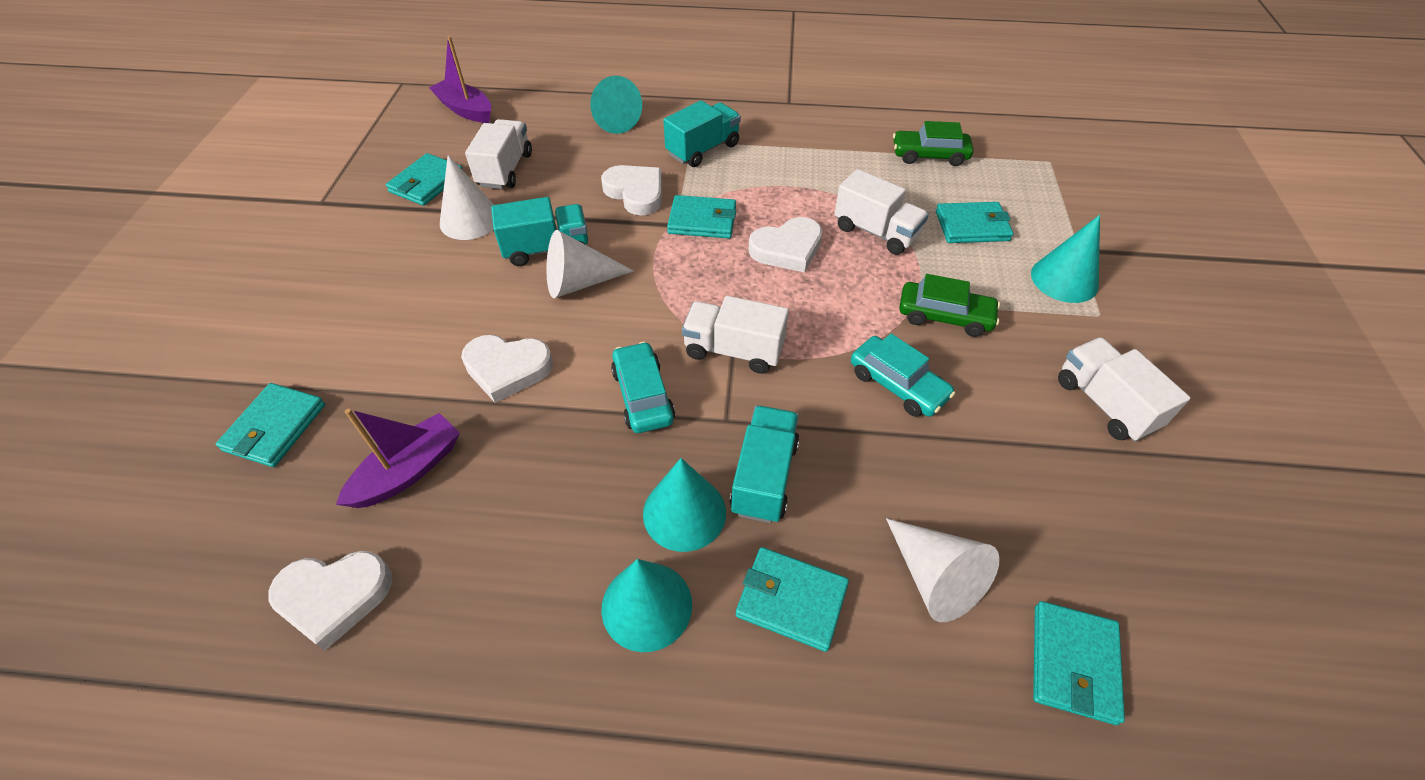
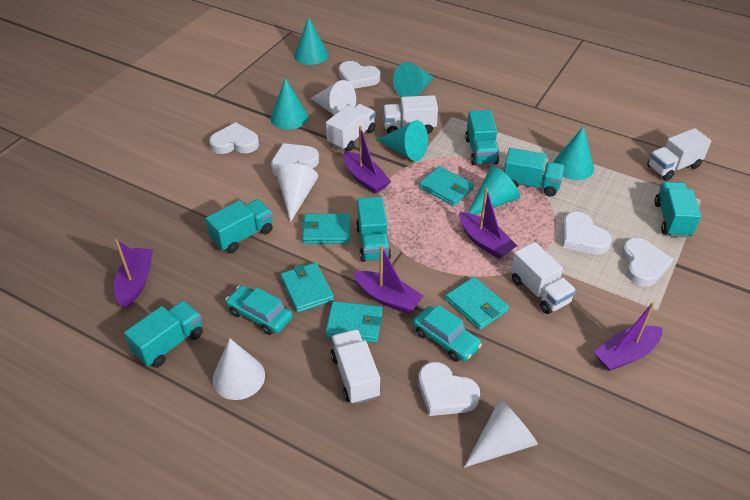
green car: [893,121,973,166] [899,274,1000,337] = 2 -> none = 0
purple boat: [336,409,460,508] [429,36,491,123] = 2 -> [114,239,153,308] [344,126,391,194] [353,245,423,314] [459,188,517,259] [594,302,662,371] = 5
turquoise cone: [590,76,642,134] [601,559,692,652] [643,458,726,552] [1031,215,1100,303] = 4 -> [270,78,308,130] [294,17,329,65] [377,120,428,161] [393,62,434,97] [468,166,520,215] [553,126,594,180] = 6
turquoise truck: [491,197,588,266] [663,100,741,167] [729,406,799,523] = 3 -> [124,301,203,368] [206,199,273,253] [356,197,391,262] [465,110,499,165] [504,148,564,197] [654,182,701,238] = 6
turquoise wallet: [216,383,325,467] [386,153,462,206] [667,195,736,238] [736,547,849,652] [936,202,1013,243] [1033,601,1125,725] = 6 -> [281,262,334,313] [302,213,350,244] [325,301,383,343] [419,166,474,206] [445,277,509,330] = 5
white cone: [440,155,494,240] [546,230,634,298] [886,518,1000,622] = 3 -> [212,338,265,400] [276,164,318,222] [310,80,356,115] [464,399,538,468] = 4
white heart: [268,551,392,650] [461,335,553,403] [601,165,662,215] [748,217,822,273] = 4 -> [209,122,259,154] [271,143,319,176] [339,61,381,89] [418,362,480,416] [562,212,612,254] [622,238,674,287] = 6
white truck: [465,119,532,189] [682,296,789,374] [835,169,929,255] [1058,337,1190,442] = 4 -> [326,104,376,151] [330,329,380,404] [383,95,438,134] [511,242,576,314] [647,128,711,181] = 5

